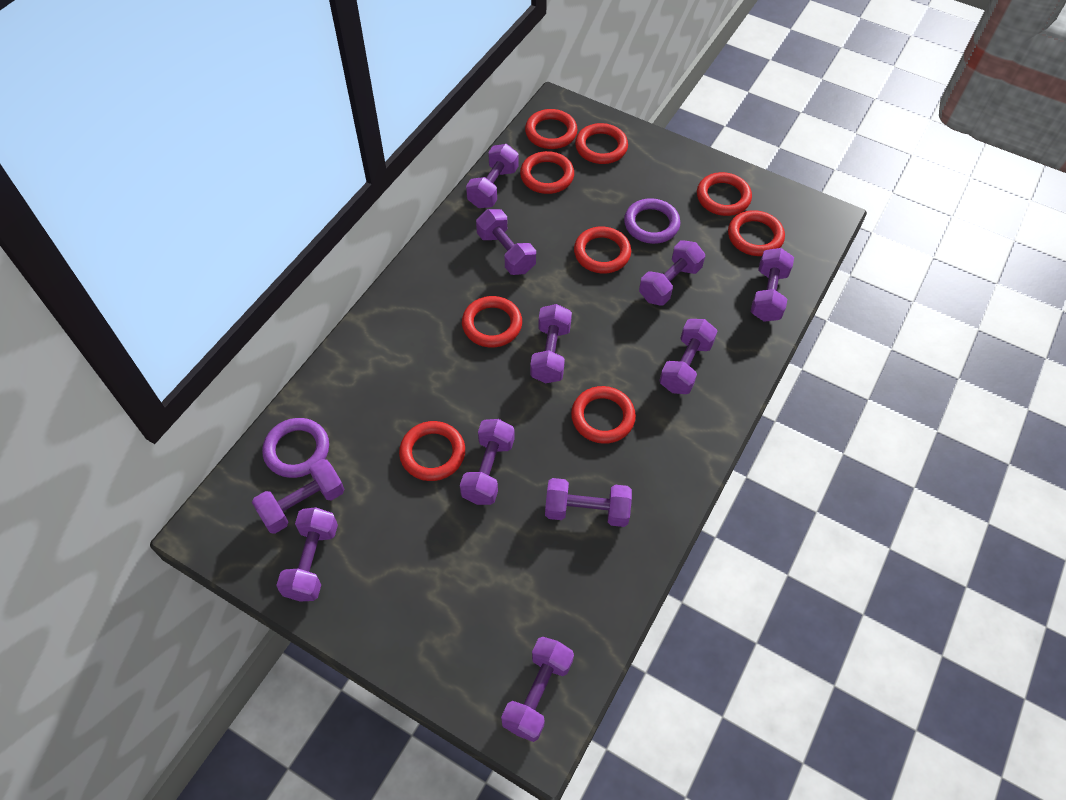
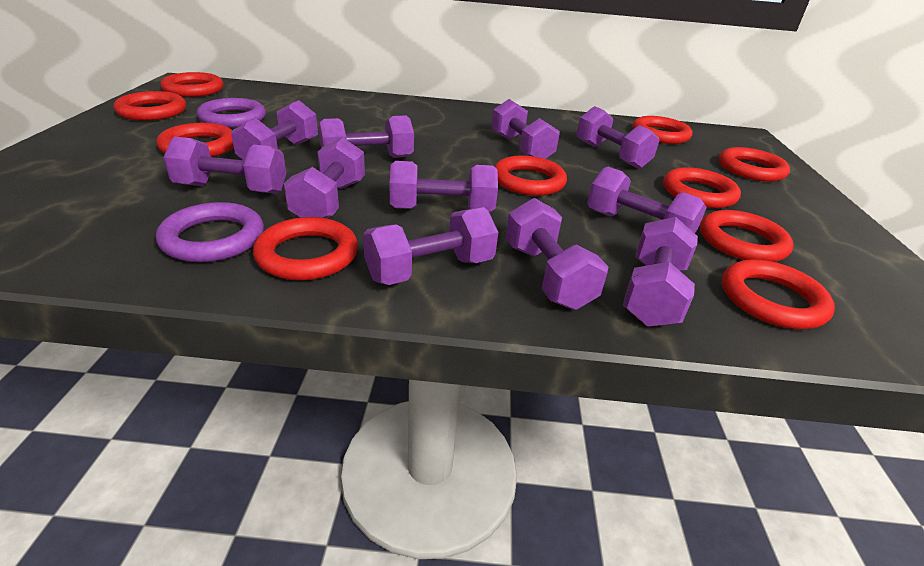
red ring: [399,421,465,481] [462,296,522,348] [520,151,574,194] [525,109,577,149] [571,386,636,444] [574,227,631,273] [575,123,628,164] [697,172,752,216] [728,210,785,256] = 9 -> [113,91,186,120] [156,123,234,157] [160,72,223,97] [253,217,358,280] [494,155,567,196] [632,116,692,144] [663,167,741,208] [700,210,794,262] [719,147,790,182] [722,259,835,329] = 10

